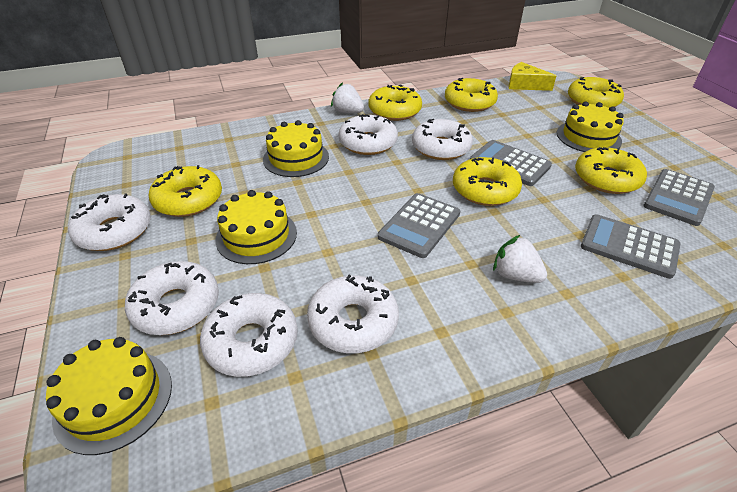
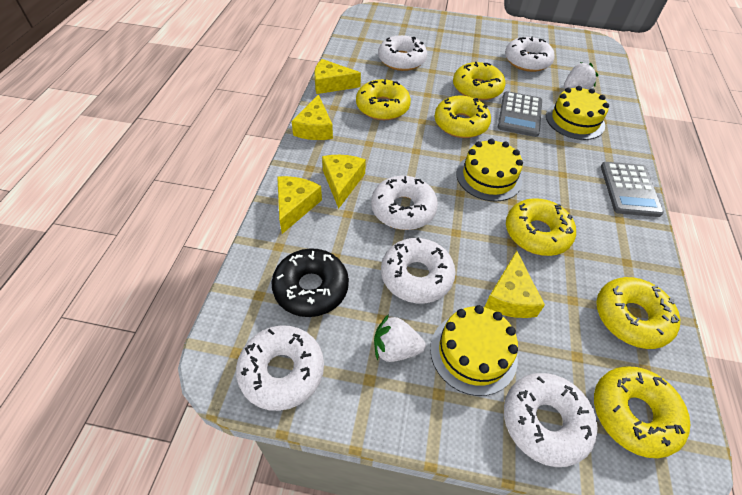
black donut: none = 0 -> [272,248,349,317] = 1
grey calculator: [378,193,460,258] [470,140,552,186] [581,214,681,279] [644,169,715,226] = 4 -> [498,91,542,137] [601,162,664,217] = 2
yellow cake: [46,337,172,455] [215,190,297,264] [263,120,329,177] [557,101,624,152] = 4 -> [430,305,518,396] [456,138,523,201] [546,86,609,140] = 3
yellow cheese: [508,62,556,91] = 1 -> [277,176,322,234] [292,94,333,140] [314,59,361,94] [322,155,366,209] [484,251,545,318] = 5

